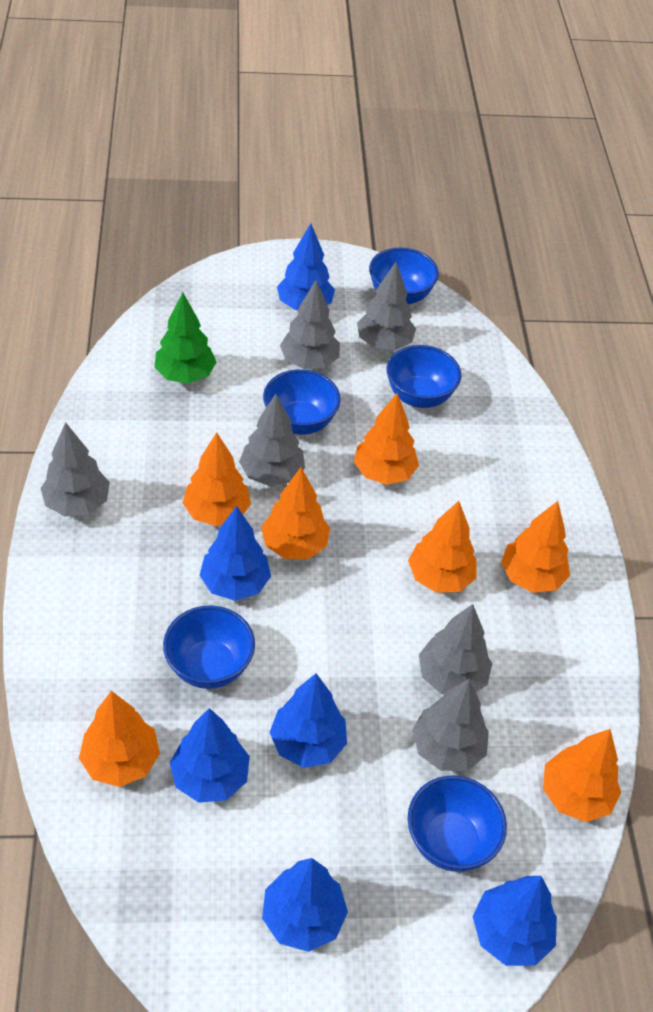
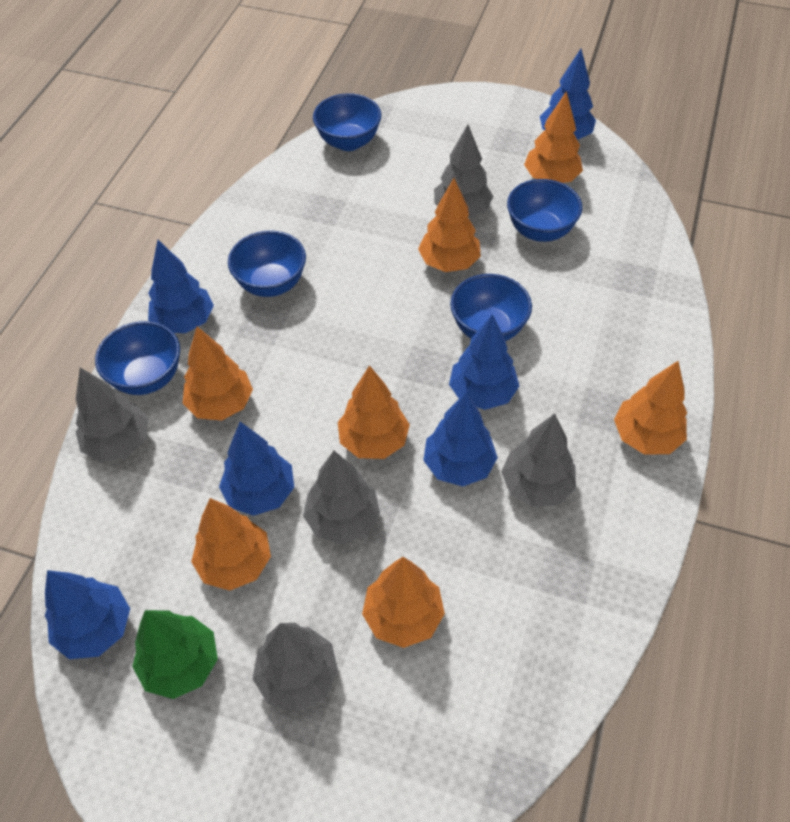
grey tree: [41,422,110,516] [239,394,305,486] [280,280,340,369] [357,262,416,350] [412,679,489,771] [419,604,492,694] = 6 -> [76,368,149,462] [253,623,338,712] [303,451,380,544] [434,125,493,218] [501,413,576,507] = 5

